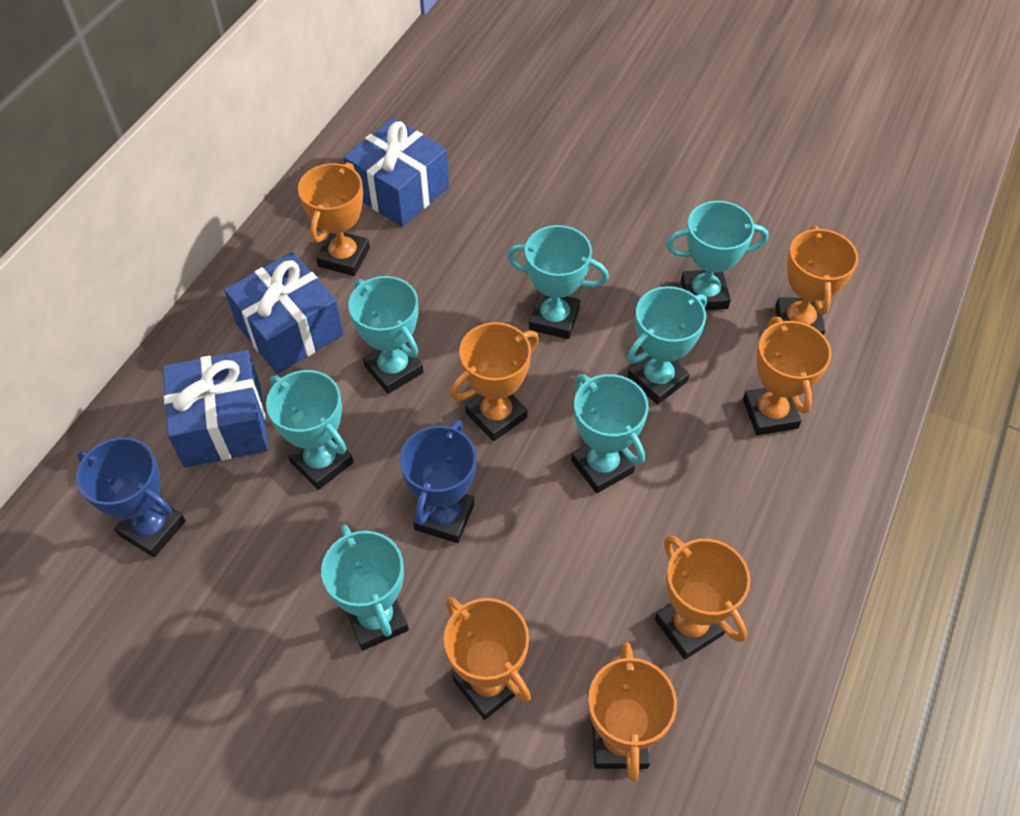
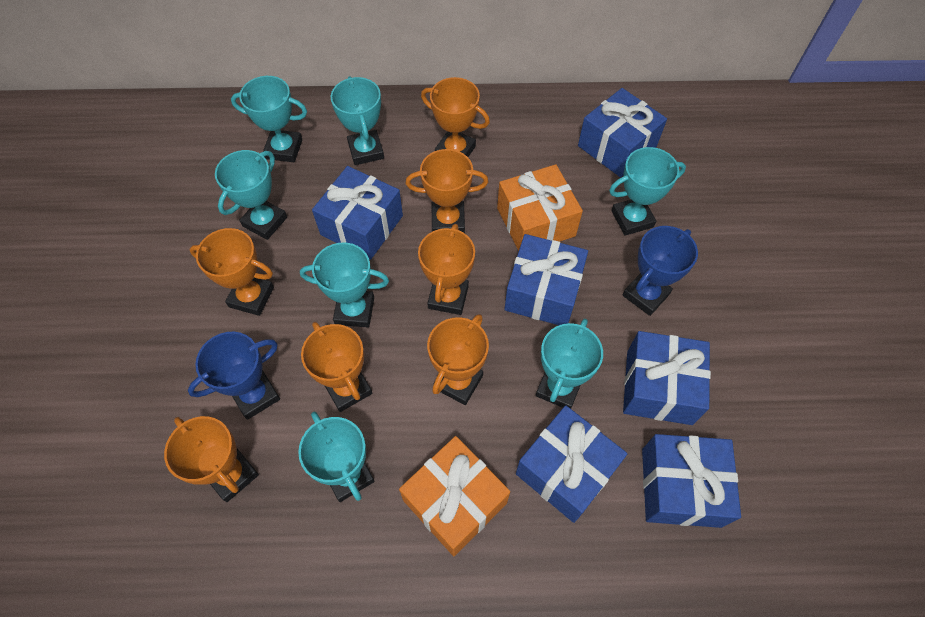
blue gift: [163,350,269,467] [224,252,344,374] [343,118,449,227] = 3 -> [312,166,403,260] [504,234,588,325] [516,405,627,523] [578,88,667,177] [623,331,711,425] [642,434,741,528] = 6
orange gift: none = 0 -> [399,436,510,556] [497,164,583,251] = 2

